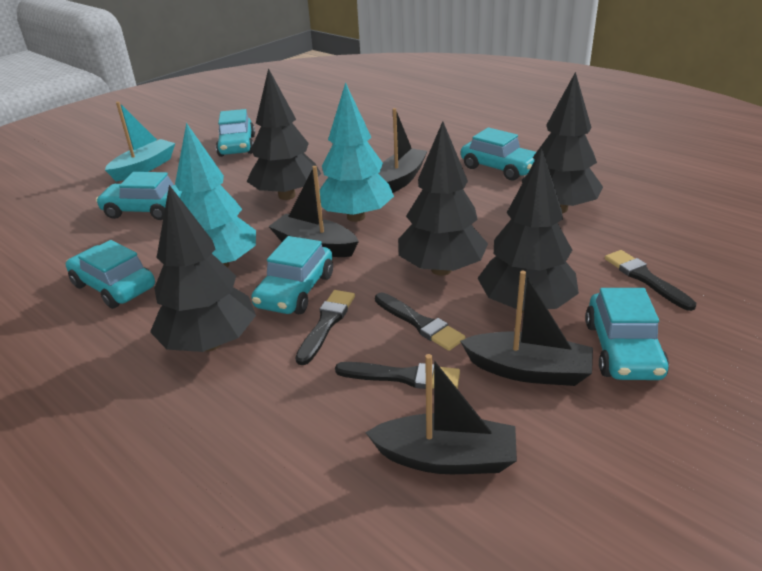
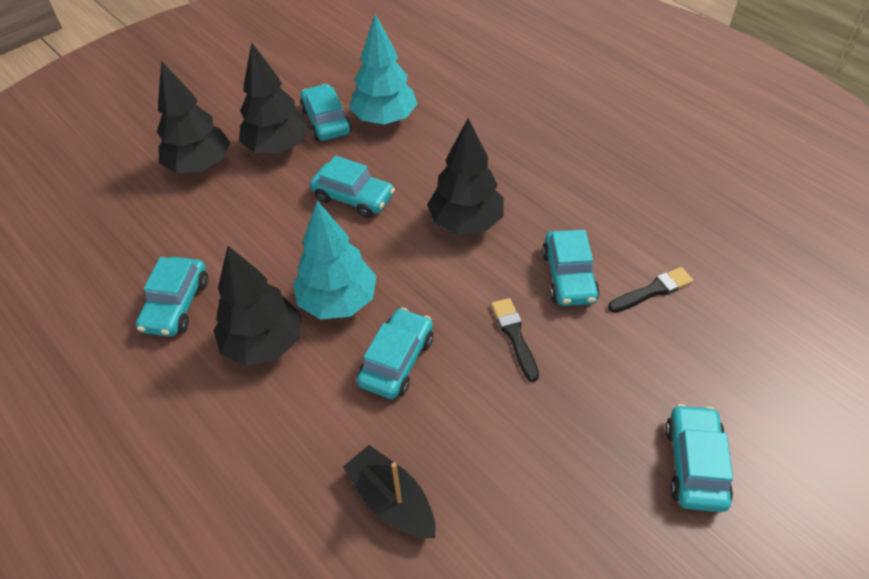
black boat: [268,166,359,257] [365,354,517,474] [378,108,427,193] [460,270,593,386] = 4 -> [343,445,435,538] = 1
black brush: [295,290,355,365] [335,362,460,389] [375,292,466,351] [605,250,696,311] = 4 -> [491,298,539,382] [608,267,693,313] = 2
black tree: [150,185,256,352] [246,68,321,200] [398,121,488,276] [478,148,579,313] [522,72,603,213] = 5 -> [157,61,230,173] [213,246,301,366] [239,43,309,153] [427,118,504,234] = 4
turquoise boat: [105,102,175,182] = 1 -> none = 0

